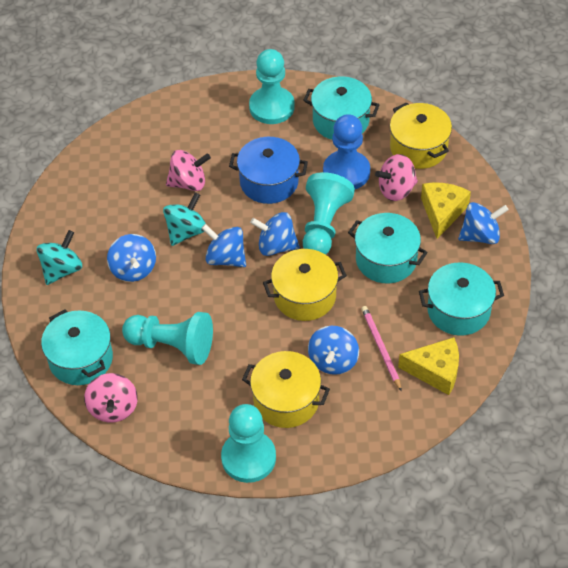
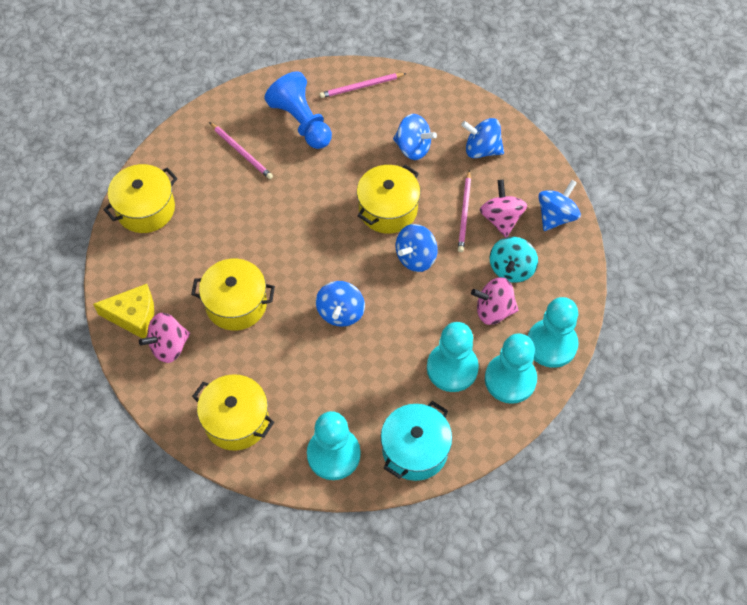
blue pot: [229,137,308,204] = 1 -> none = 0
pink pencil: [361,306,402,392] = 1 -> [209,122,273,179] [319,73,407,98] [458,170,471,252] = 3
turquoise pot: [41,309,113,385] [303,77,380,140] [348,213,428,283] [419,262,504,336] = 4 -> [381,401,452,481] = 1
turquoise spinning top: [37,230,82,285] [163,192,206,246] = 2 -> [490,237,538,283] = 1
yellow cheese: [398,337,459,395] [421,182,471,239] = 2 -> [93,284,154,339] = 1
yellow pot: [242,351,330,428] [263,249,347,321] [390,102,452,169] = 3 -> [103,164,178,233] [191,259,275,331] [192,374,274,450] [357,164,420,234] = 4

